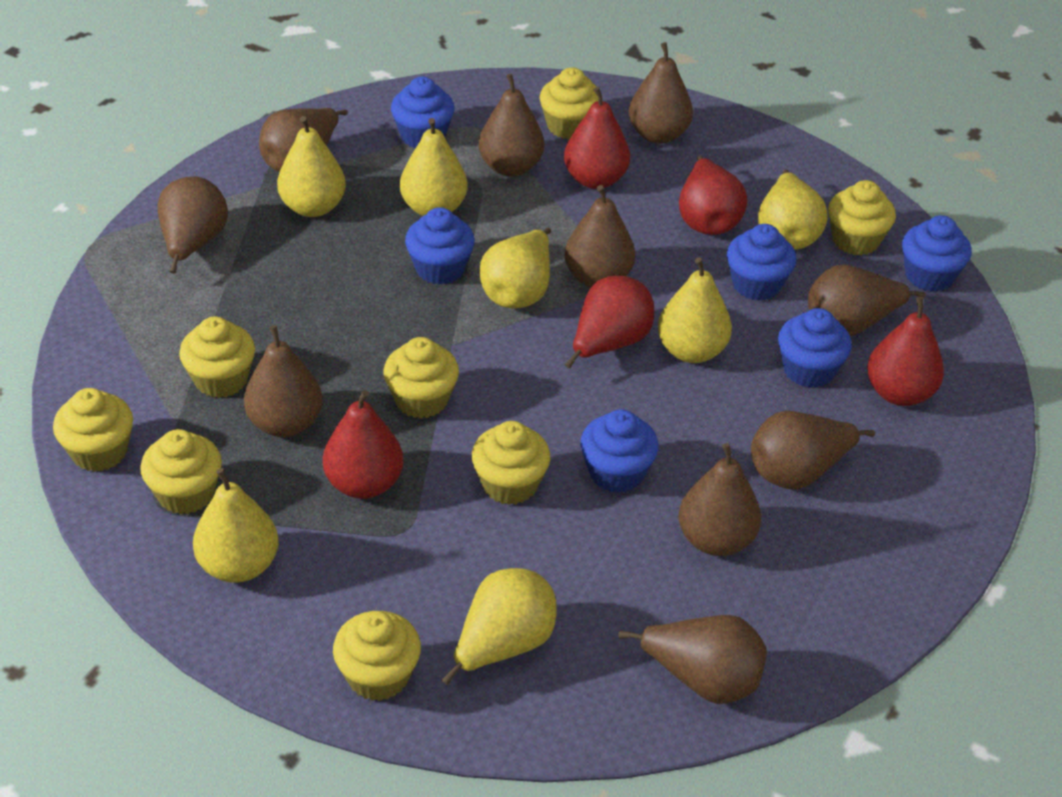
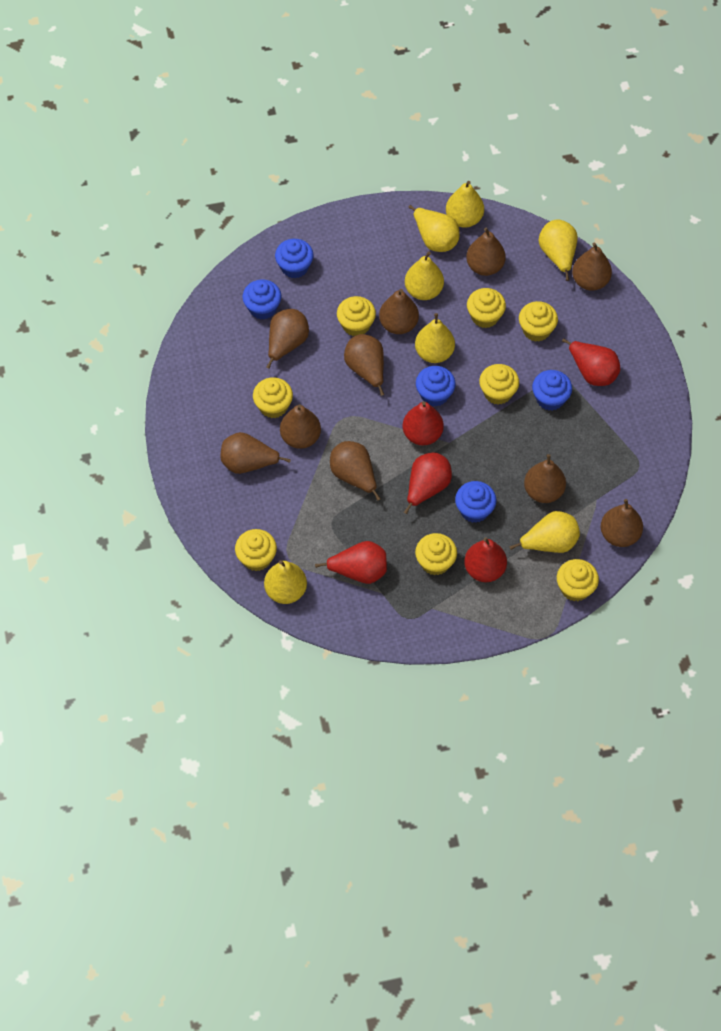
blue cupcake: [391,77,454,148] [405,207,475,285] [581,409,659,493] [727,224,796,301] [778,308,852,388] [902,215,972,292] = 6 -> [242,279,282,320] [275,239,314,278] [416,366,456,407] [455,481,497,523] [532,370,572,411] = 5

